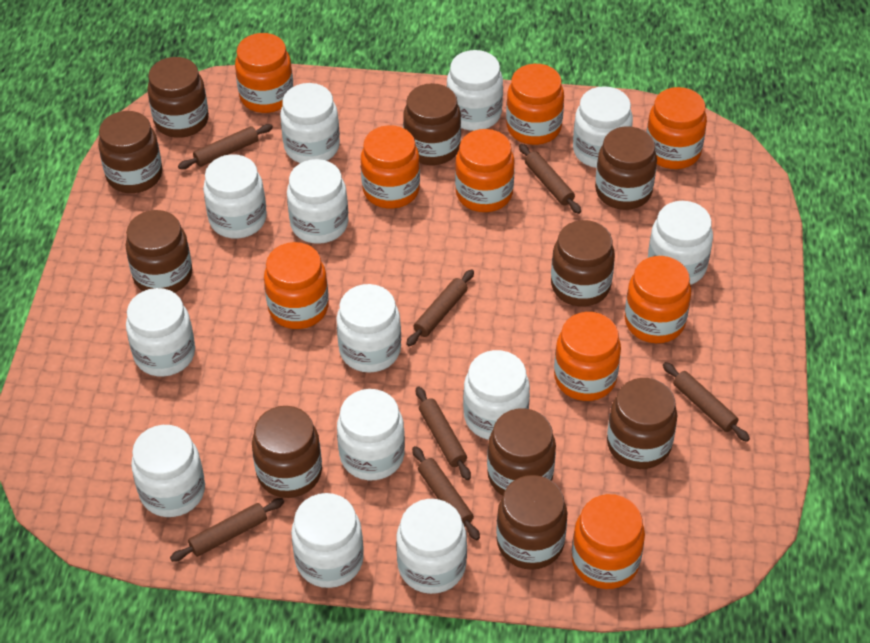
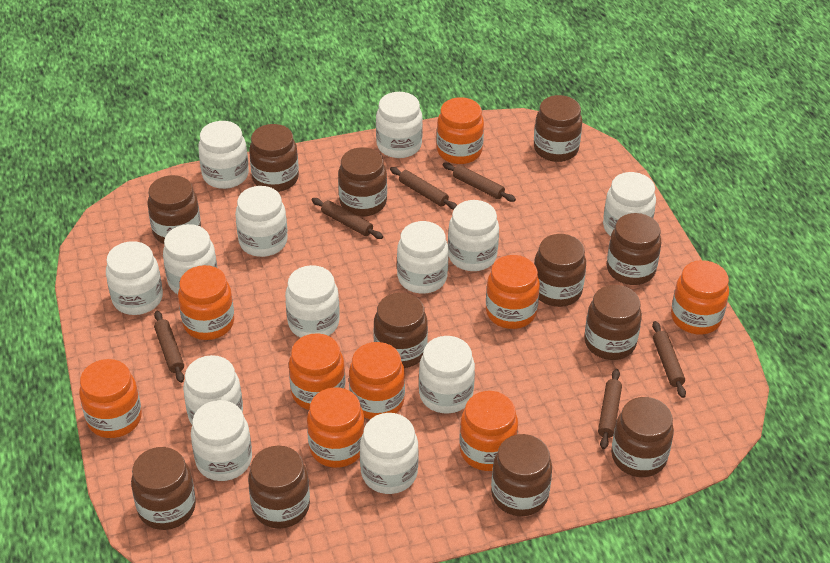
brown jar: [98,111,162,193] [125,210,192,293] [147,57,209,138] [252,406,322,498] [403,83,461,165] [487,408,556,496] [496,475,567,570] [551,220,615,306] [595,126,657,210] [607,378,677,469] = 10 -> [131,447,196,530] [147,175,201,244] [248,446,310,529] [249,124,299,192] [338,147,387,217] [374,293,428,368] [491,434,552,516] [534,95,582,162] [534,234,586,307] [584,285,642,360] [607,213,662,285] [611,397,674,477] = 12
brown rolling pin: [170,498,284,562] [178,124,273,169] [406,269,474,346] [412,446,480,540] [416,386,471,480] [519,144,581,214] [663,362,750,442] = 7 -> [154,311,184,383] [312,198,383,239] [390,167,457,210] [443,162,516,202] [598,369,622,449] [652,321,686,398] = 6

